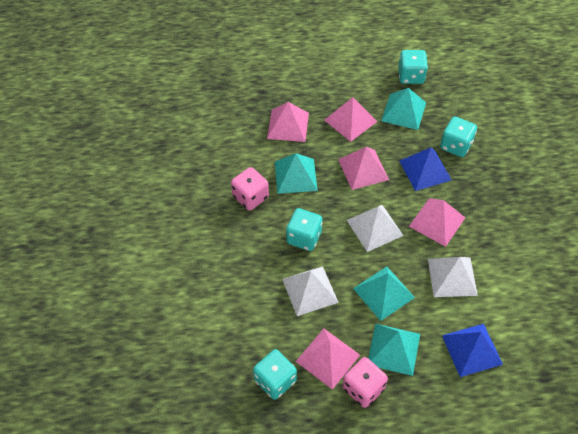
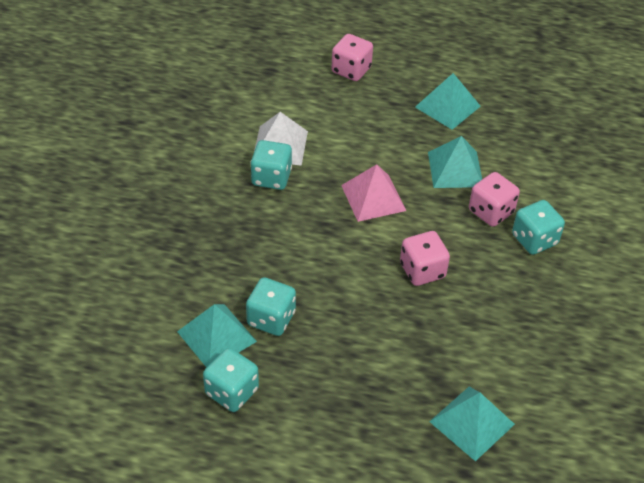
blue pyramid: [399,148,452,191] [442,324,503,377] = 2 -> none = 0
pink dice: [231,167,269,211] [343,357,388,408] = 2 -> [331,34,373,81] [400,231,450,286] [469,172,520,227] = 3
pink pyramid: [267,102,309,142] [295,329,360,390] [324,97,377,142] [338,147,389,190] [409,198,465,247] = 5 -> [341,164,407,222] = 1
white pyramid: [282,266,339,316] [347,205,403,252] [428,257,478,297] = 3 -> [254,112,308,166] = 1

